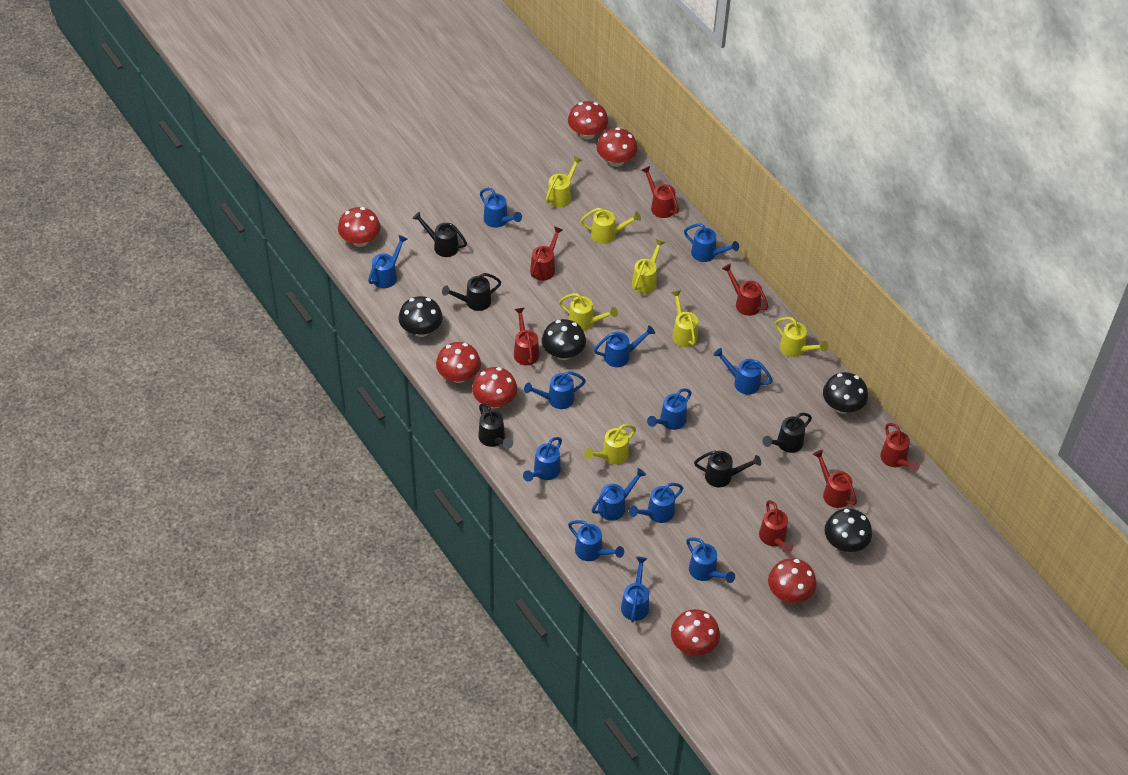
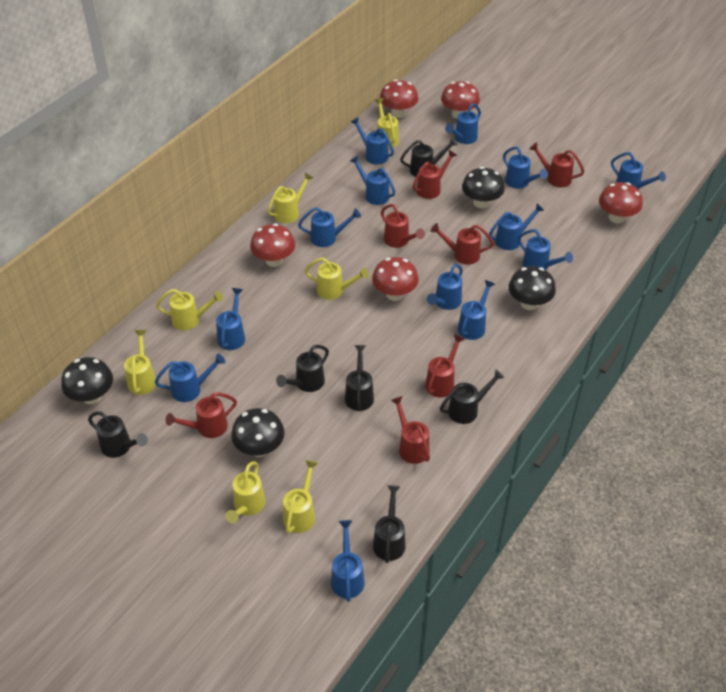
black watering can: [413,212,467,257] [442,273,501,311] [478,403,513,449] [694,451,761,487] [763,413,812,453] = 5 -> [88,411,148,458] [276,345,329,392] [345,345,374,411] [373,485,406,563] [400,138,457,177] [440,369,504,424] = 6
red mushroom: [338,207,381,247] [436,342,481,383] [472,367,517,408] [568,101,608,140] [596,127,637,167] [671,609,720,656] [768,558,817,603] = 7 -> [250,224,295,267] [372,257,419,301] [380,79,419,118] [441,81,480,119] [599,182,643,223] = 5

